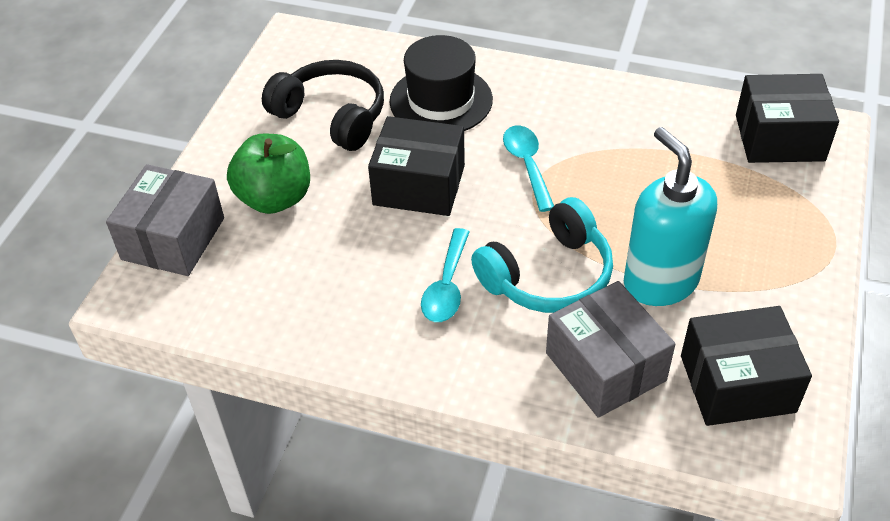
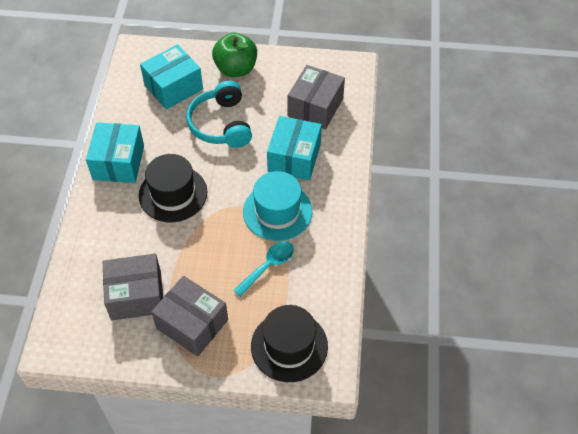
black box: [368,116,465,216] [681,306,812,426] [736,74,839,163] = 3 -> none = 0
black hat: [390,35,493,131] = 1 -> [139,154,207,222] [251,305,328,382] = 2
black headphones: [262,60,384,151] = 1 -> none = 0
grey box: [106,164,224,276] [546,281,675,418] = 2 -> [103,254,163,321] [151,276,228,357] [288,65,345,130] = 3
turquoise box: none = 0 -> [86,122,144,183] [140,44,203,109] [267,116,322,180] = 3
turquoise hat: none = 0 -> [243,171,312,241] = 1
turquoise soap dispenser: [624,127,717,306] = 1 -> none = 0
turquoise spoon: [421,228,469,322] [503,125,554,212] = 2 -> [233,241,294,297] = 1

